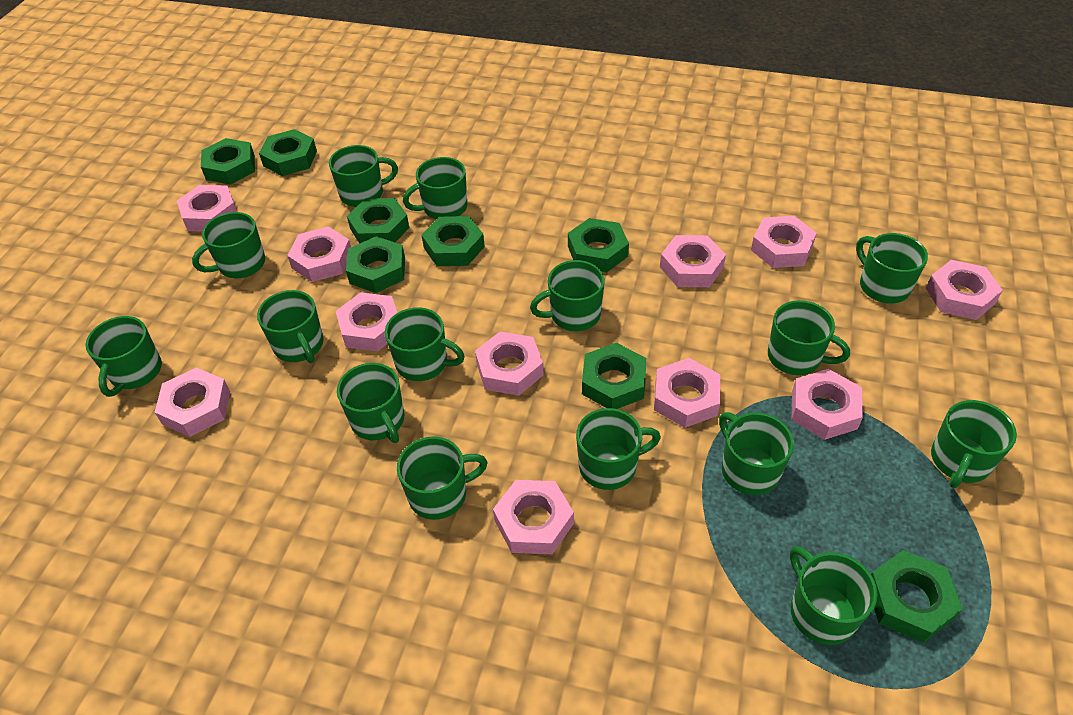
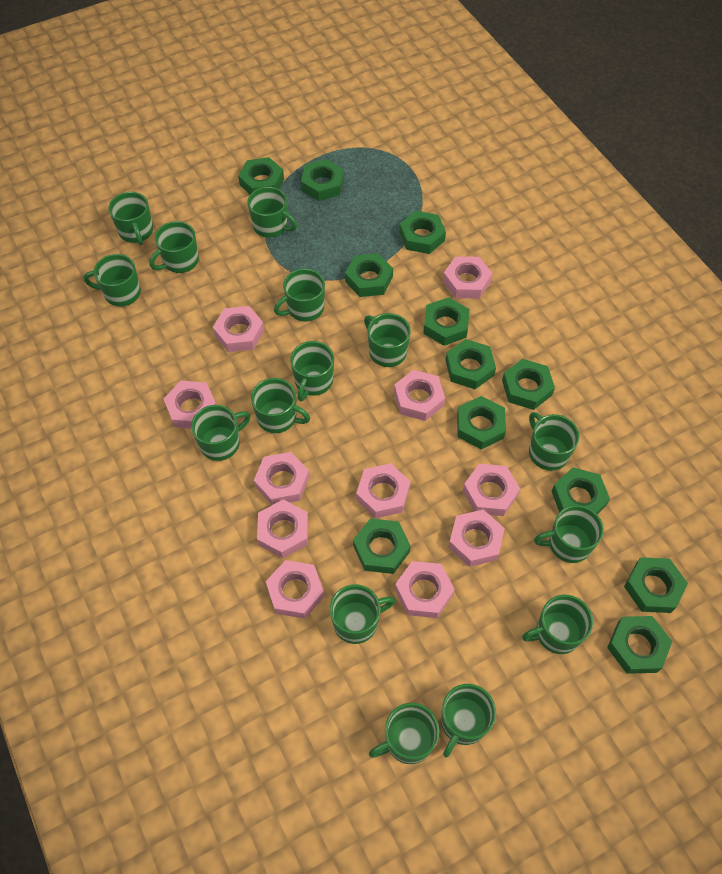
green nut: [201,138,255,185] [259,129,317,176] [346,236,405,293] [347,198,409,243] [421,216,485,266] [568,218,629,272] [582,343,646,409] [871,550,963,643] = 8 -> [238,157,284,194] [301,159,344,201] [345,253,393,297] [353,518,411,574] [399,211,446,254] [423,297,469,346] [445,339,496,389] [457,396,506,449] [502,359,555,410] [552,467,610,514] [607,616,672,674] [624,557,688,613] = 12

